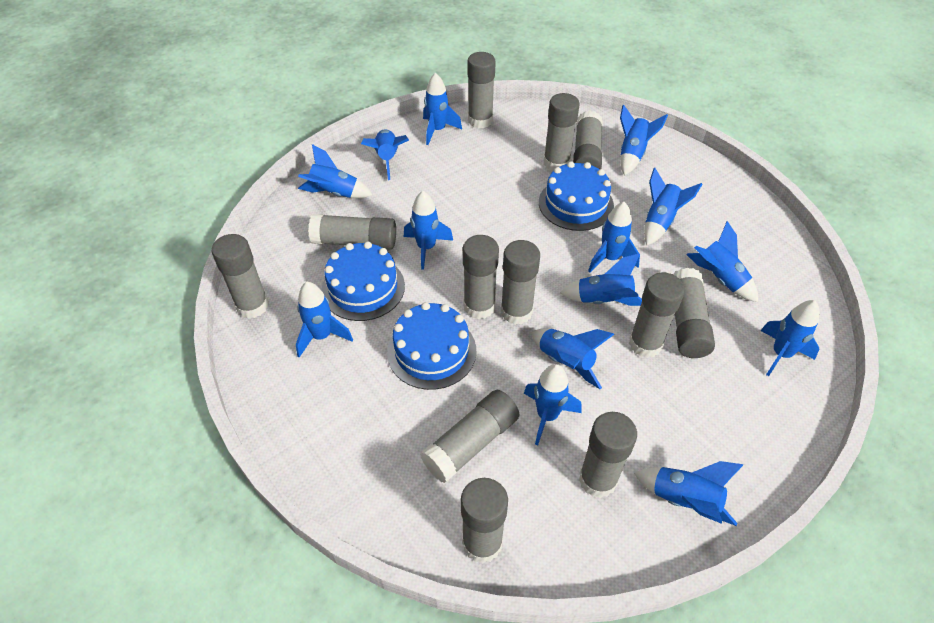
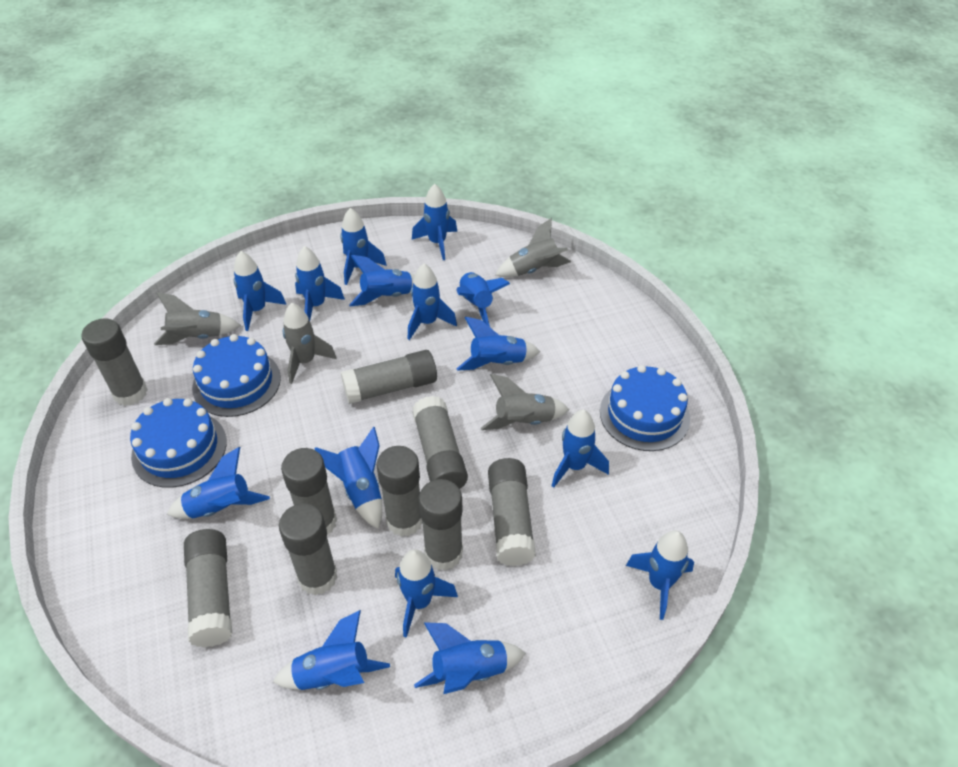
blue rocket: [296,282,353,357] [298,144,372,198] [361,129,409,180] [404,191,453,270] [423,73,462,145] [524,364,582,445] [532,329,614,389] [560,253,642,306] [588,202,640,273] [620,104,668,176] [634,461,743,526] [644,168,703,245] [686,221,758,302] [760,300,820,376] = 14 -> [167,447,270,519] [234,251,286,331] [273,610,390,690] [295,246,345,321] [314,427,382,529] [340,208,387,285] [349,255,415,306] [395,549,458,638] [408,264,457,340] [412,184,457,260] [414,622,526,694] [456,272,510,327] [456,317,540,371] [552,410,609,488] [626,530,694,620] = 15
grey glue stick: [212,234,269,319] [308,214,396,250] [420,390,519,483] [461,478,508,563] [463,235,499,319] [467,52,496,128] [501,240,540,325] [544,93,580,171] [573,110,603,169] [579,412,637,498] [629,272,685,358] [673,268,715,358] = 12 -> [81,318,148,406] [184,529,232,647] [279,504,338,595] [281,448,337,535] [341,350,437,404] [376,446,423,536] [412,396,468,489] [419,479,463,570] [488,458,536,566] = 9
grey rocket: none = 0 -> [154,292,241,345] [283,303,337,384] [481,374,569,430] [496,218,571,277] = 4

